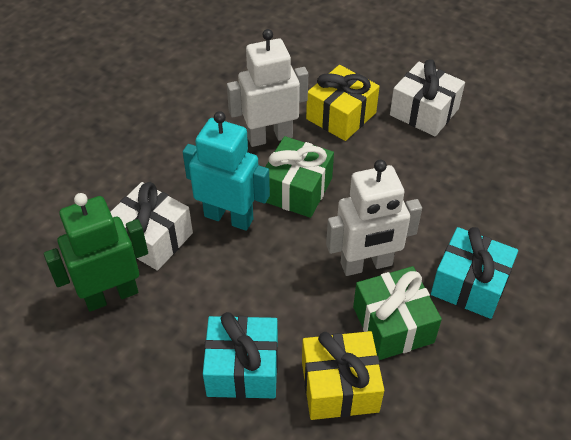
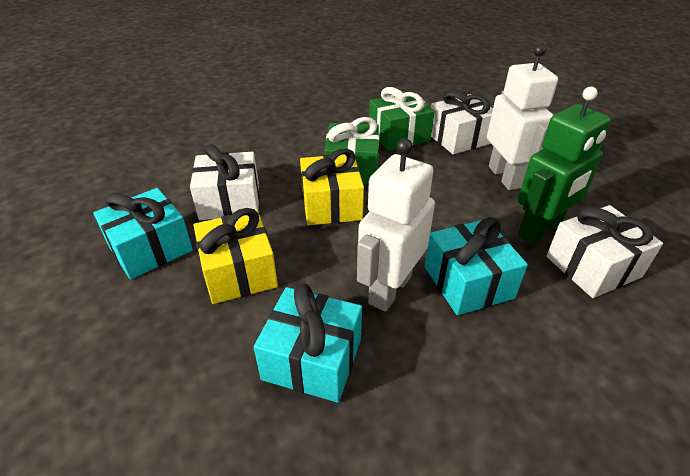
turquoise gift: [203,312,278,399] [431,227,518,319] = 2 -> [94,188,193,279] [254,283,362,403] [425,217,528,316] = 3
turquoise robot: [183,111,270,231] = 1 -> none = 0
white gift: [111,182,193,271] [390,59,465,136] = 2 -> [190,144,259,220] [431,90,493,154] [546,205,663,298] = 3

